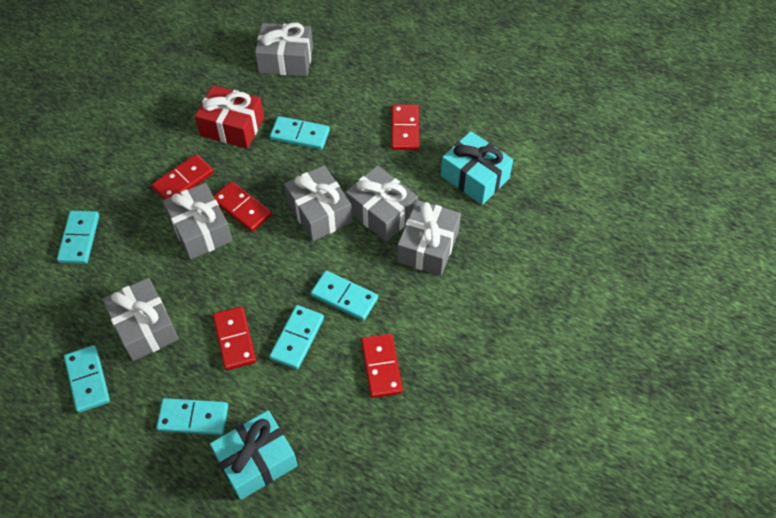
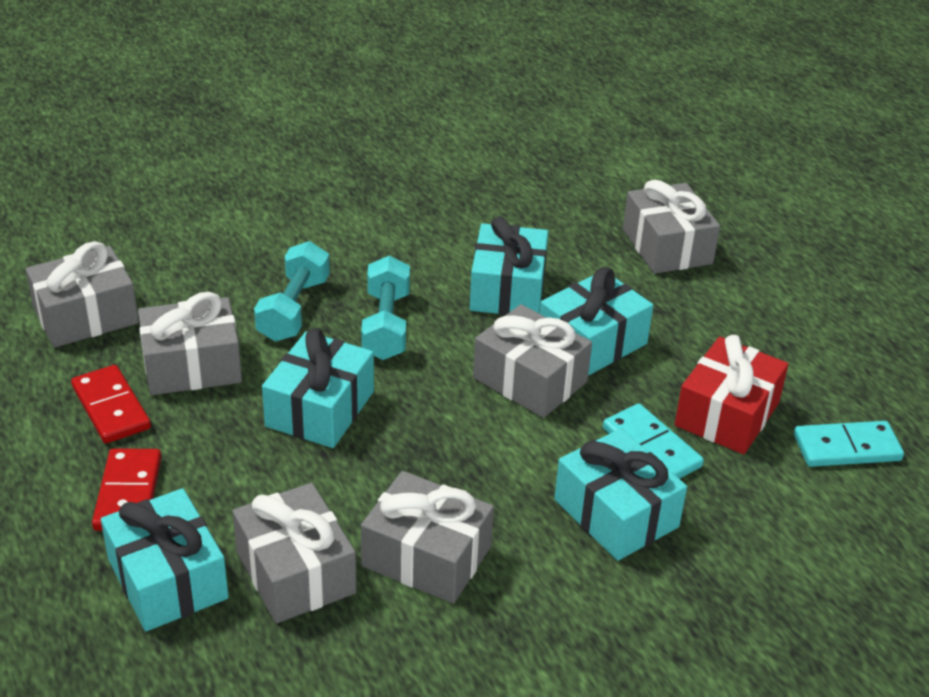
red domino: [152,154,214,200] [213,181,272,232] [213,306,256,370] [361,334,403,398] [391,104,419,150] = 5 -> [71,365,151,444] [92,448,161,531] = 2
turquoise domino: [57,211,99,264] [64,345,110,413] [156,398,228,435] [269,305,324,369] [270,116,330,150] [311,271,378,321] = 6 -> [603,403,704,479] [794,421,904,467] = 2
turquoise dumbbell: none = 0 -> [254,241,330,342] [361,256,410,360] = 2
turquoise gift: [210,410,298,500] [441,131,513,205] = 2 -> [101,488,229,631] [262,328,374,448] [470,217,548,315] [540,267,653,376] [554,428,687,561] = 5

